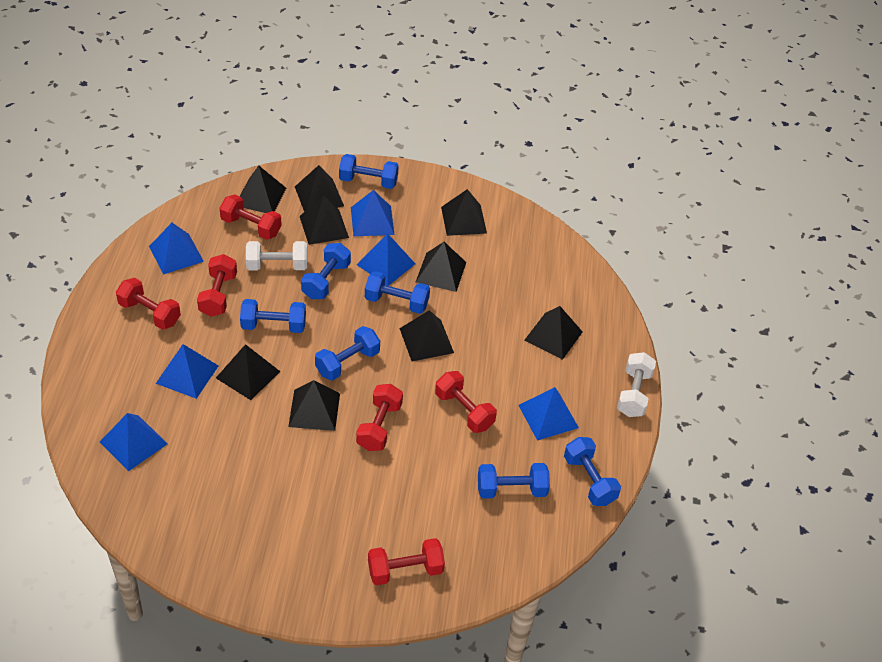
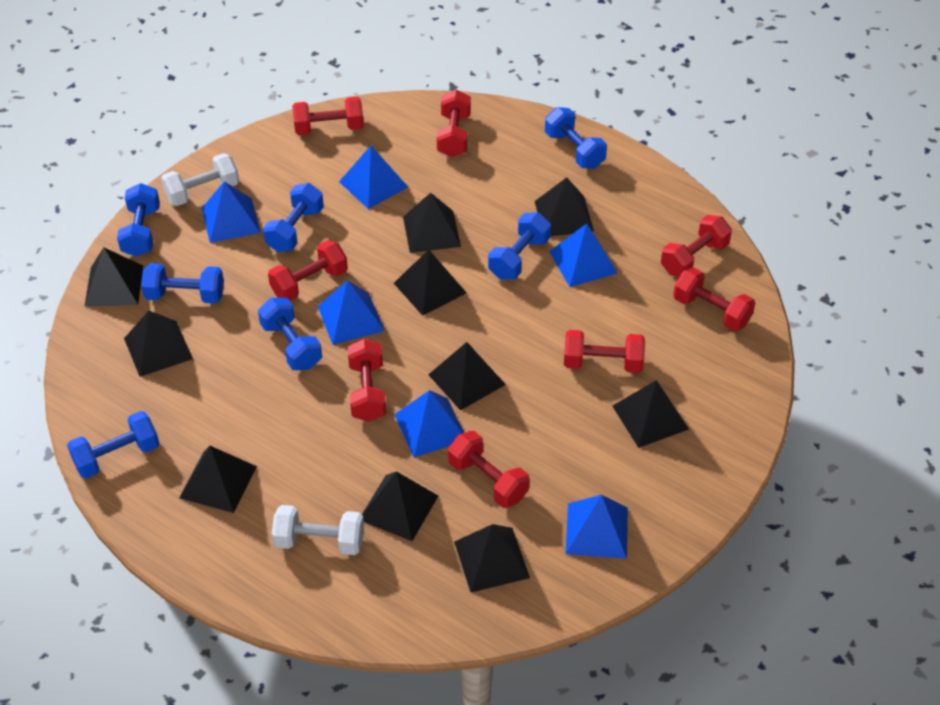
black pyramid: [216,344,280,400] [240,165,286,213] [288,380,340,431] [295,165,344,212] [300,196,349,245] [399,310,454,361] [416,242,466,292] [441,189,487,236] [525,306,583,360] = 9 -> [85,247,143,306] [124,311,193,377] [179,446,257,513] [362,471,438,541] [394,250,466,316] [403,193,461,253] [428,342,506,411] [454,524,530,592] [535,177,594,236] [612,380,689,448] = 10
red dumbbell: [116,278,181,330] [197,254,237,317] [220,194,282,240] [356,384,403,451] [368,538,445,585] [435,371,497,433] = 6 -> [268,240,348,301] [292,97,364,135] [348,339,386,422] [437,90,471,157] [448,431,530,508] [564,330,645,373] [661,215,732,277] [673,268,755,331] = 8

